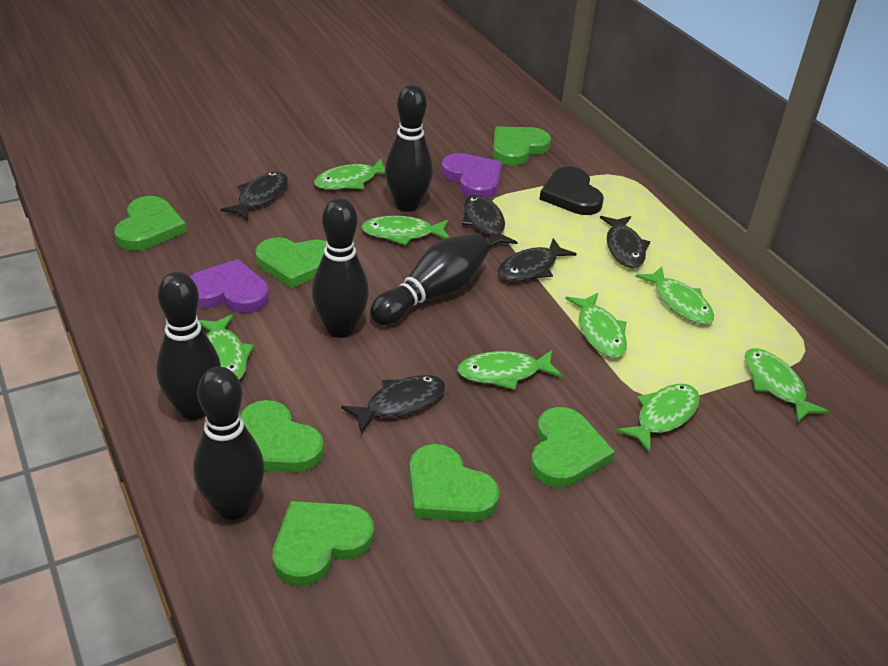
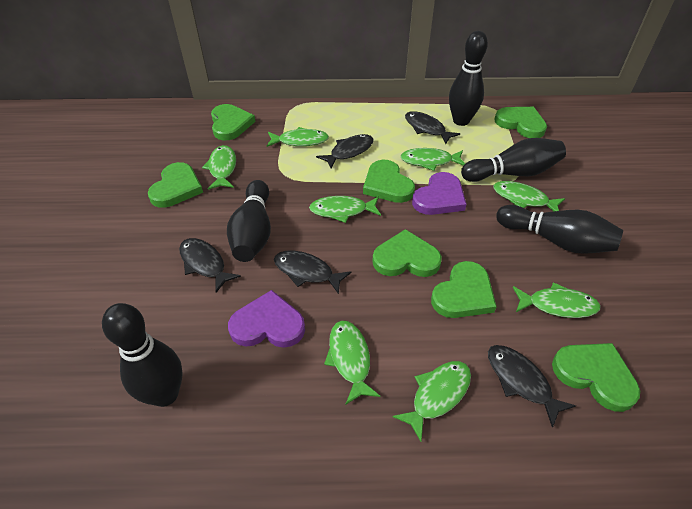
black heart: [540,167,604,215] = 1 -> none = 0

